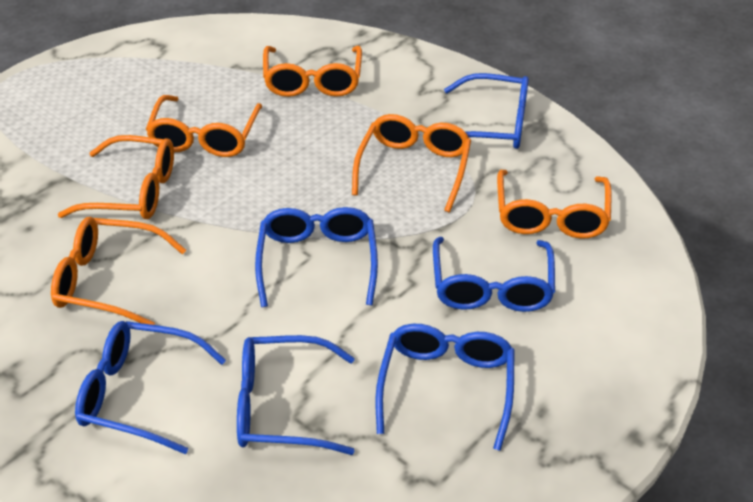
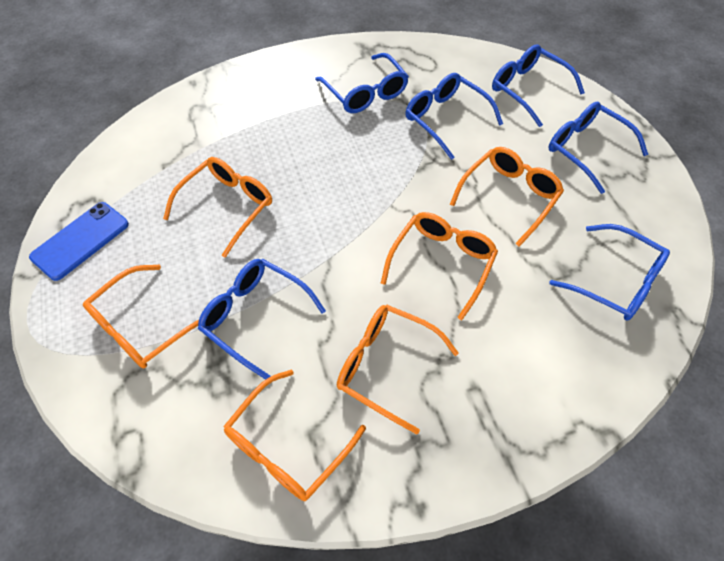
blue phone: none = 0 -> [29,202,129,281] = 1

